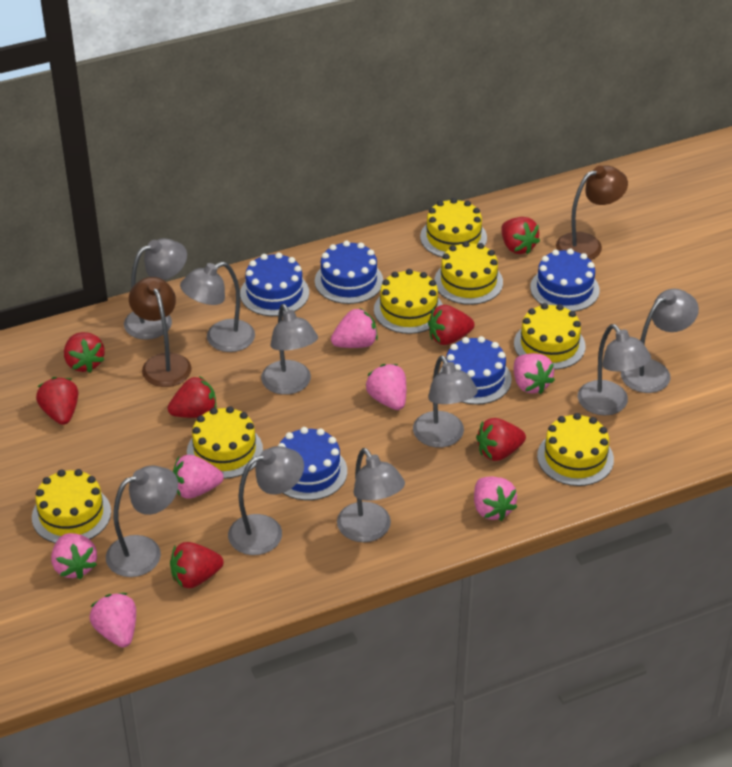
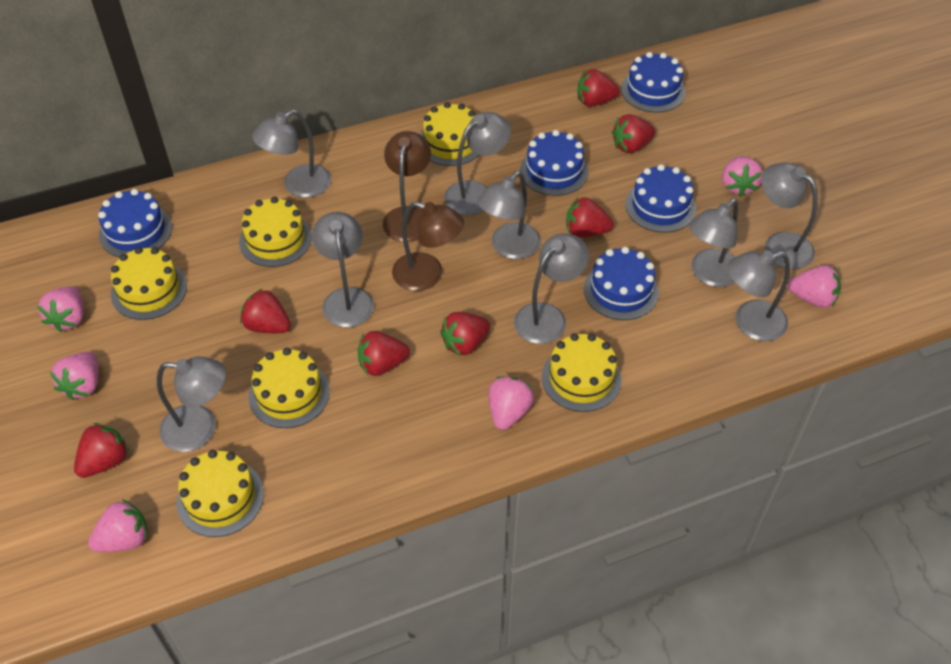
pink strawberry: [51,533,97,580] [89,593,136,648] [173,455,224,498] [331,308,378,348] [365,364,406,410] [474,477,517,521] [514,353,555,394] = 7 -> [37,286,84,332] [50,352,98,400] [88,499,148,552] [488,376,534,430] [722,156,763,197] [788,265,841,308] = 6
yellow cake: [32,469,111,543] [187,406,263,479] [374,269,443,334] [420,198,487,257] [435,241,503,305] [514,303,586,370] [537,413,614,486] = 7 -> [111,247,187,320] [177,450,264,537] [239,197,312,267] [249,348,330,428] [420,102,479,166] [542,333,622,412] = 6

